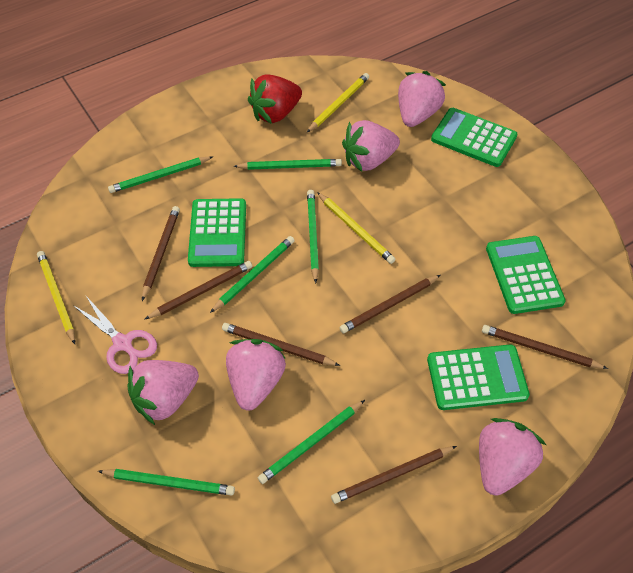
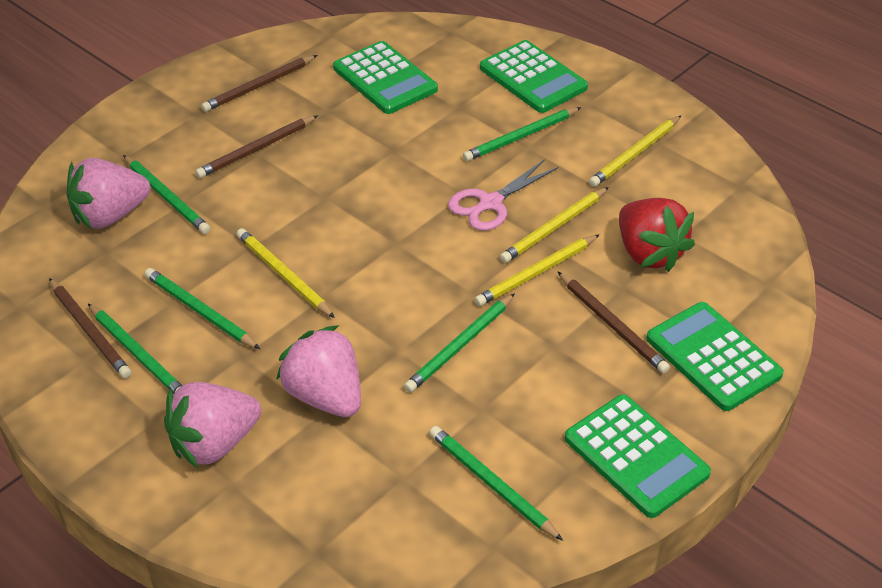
brown pencil: [142,206,180,301] [145,261,252,319] [222,323,340,366] [331,446,457,504] [339,275,440,333] [482,325,608,369] = 6 -> [49,278,132,378] [195,115,318,178] [201,55,317,112] [558,272,670,373] = 4
pink strawberry: [127,360,199,425] [226,339,286,411] [342,120,400,172] [398,71,446,127] [479,418,546,496] = 5 -> [66,158,151,229] [164,382,261,468] [276,325,361,417] = 3
yellow pencil: [37,251,75,344] [307,73,369,132] [317,192,395,264] = 3 -> [237,228,335,318] [474,234,600,306] [500,187,609,263] [589,115,681,187] = 4

